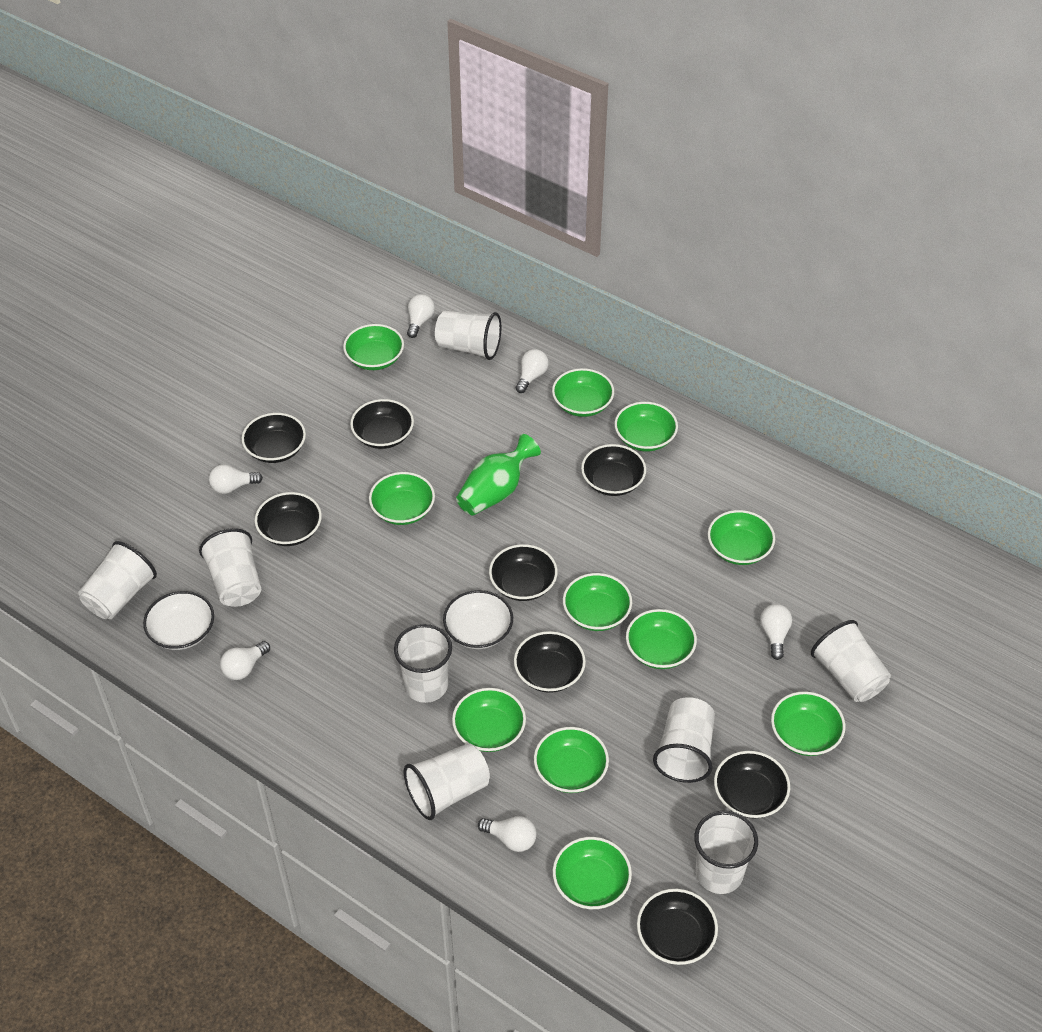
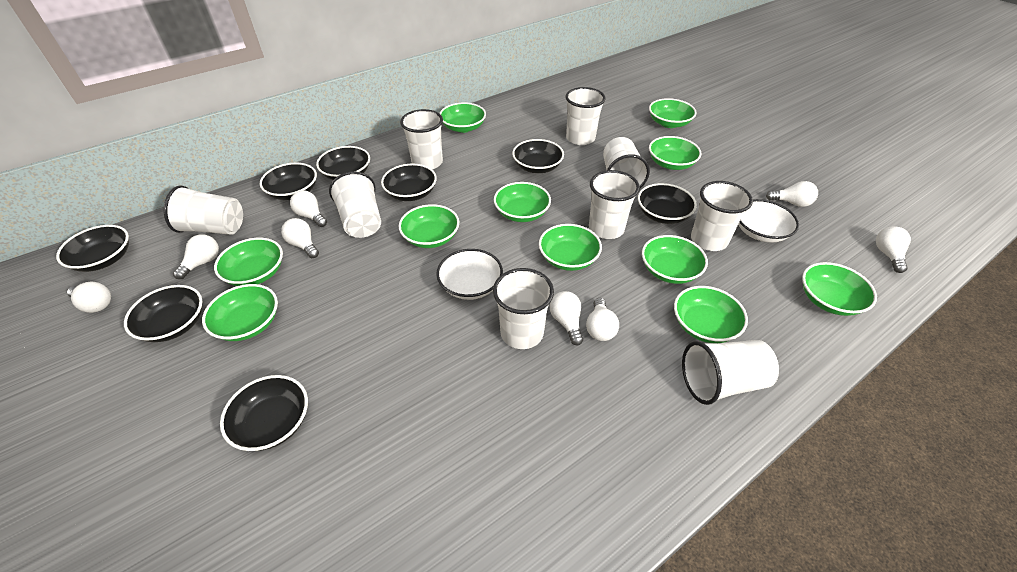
green vase: [456,434,541,516] = 1 -> none = 0
white cup: [78,541,157,619] [199,528,261,607] [394,624,452,703] [404,743,490,820] [435,310,501,360] [653,697,715,783] [694,811,758,894] [811,620,891,702] = 8 -> [164,186,243,235] [329,171,381,238] [400,109,443,170] [493,268,554,349] [566,87,606,145] [589,170,640,239] [603,137,650,188] [682,340,779,405] [691,181,753,251] = 9
white light bulb: [209,464,263,494] [220,641,270,680] [407,294,435,338] [478,816,537,852] [515,349,549,393] [760,604,792,660] = 6 -> [67,282,111,313] [173,234,219,279] [281,218,319,258] [290,190,327,227] [550,291,583,345] [586,298,619,341] [766,181,818,207] [876,226,911,273] = 8

